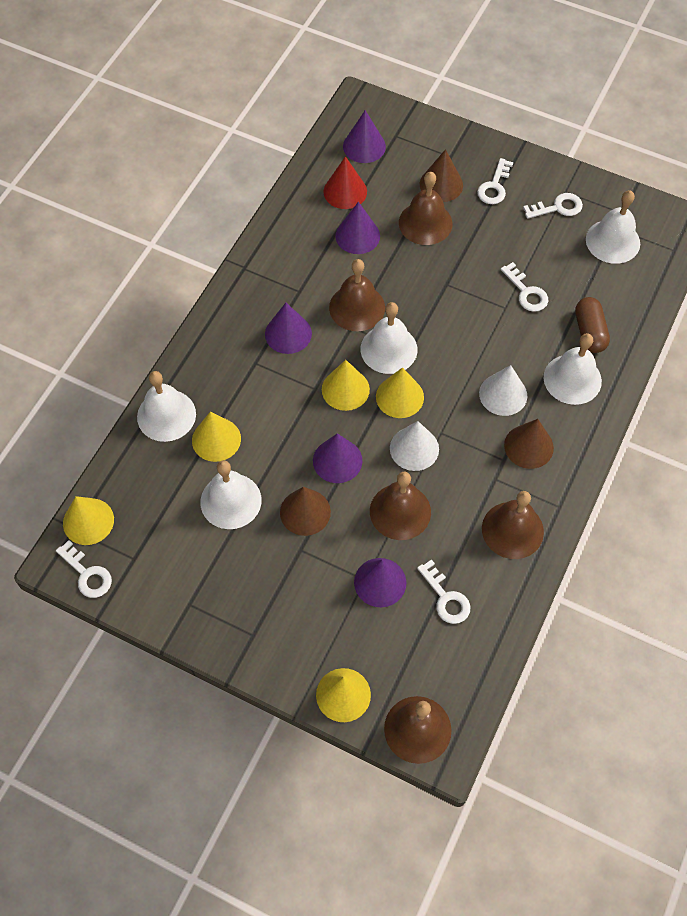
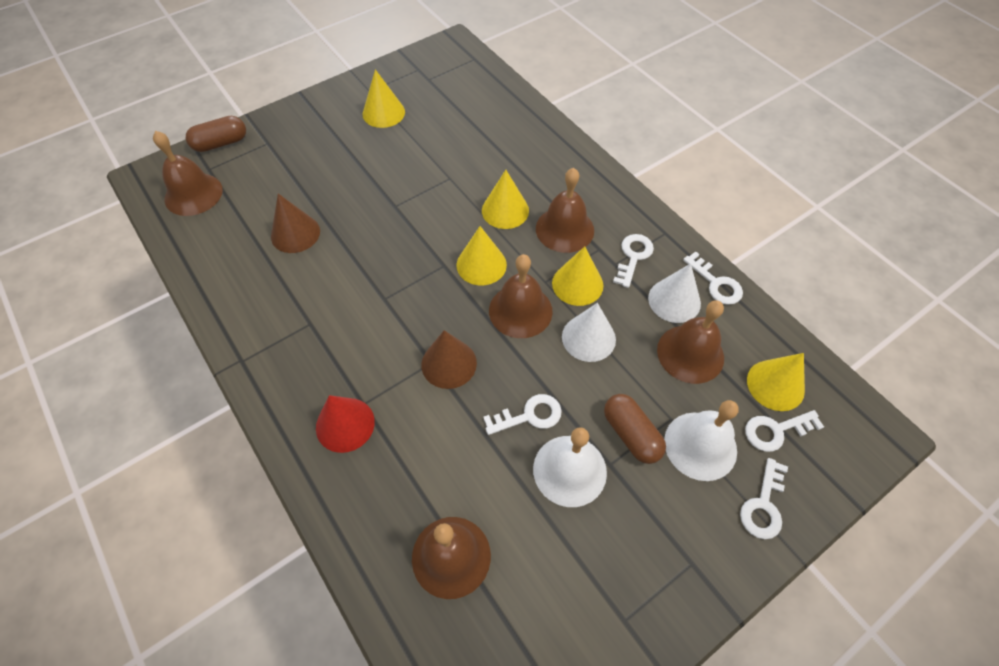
brown capsule: [575,297,610,353] = 1 -> [186,116,246,152] [604,394,666,464] = 2
brown cone: [280,487,331,536] [420,149,463,202] [504,419,554,469] = 3 -> [271,194,320,253] [421,330,477,389] = 2
purple cone: [265,303,312,354] [313,433,362,483] [335,202,380,254] [343,110,386,163] [354,558,406,607] = 5 -> none = 0
white bell: [137,371,196,442] [200,460,262,529] [361,302,418,374] [544,333,602,405] [586,190,640,264] = 5 -> [533,427,607,507] [664,400,738,481] = 2

